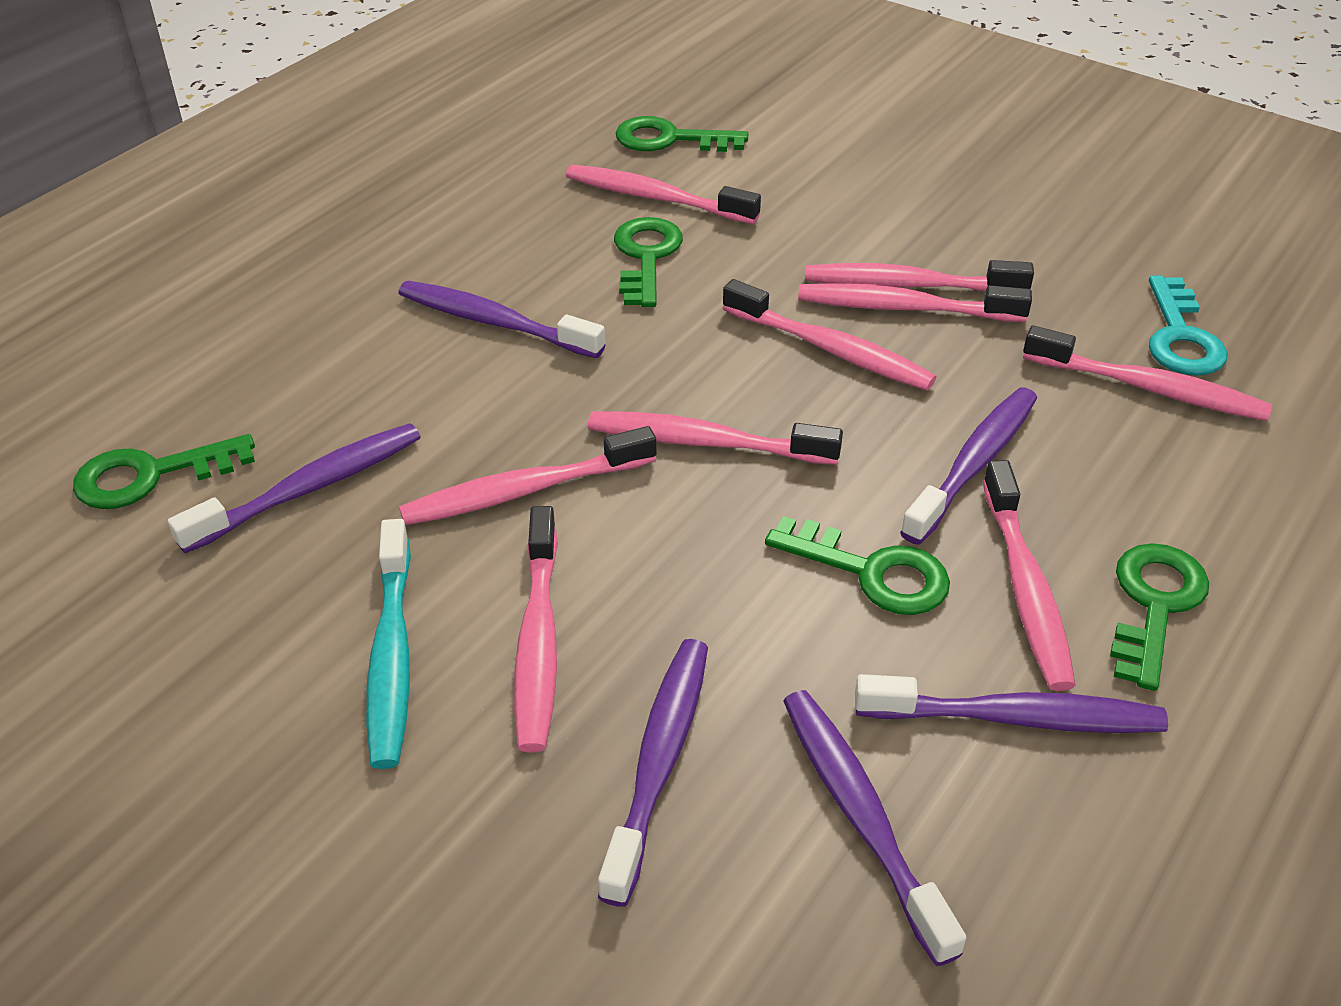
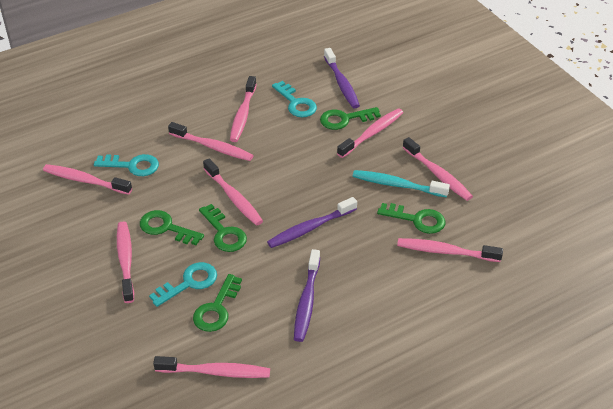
purple toothbrush: [168,423,421,553] [398,281,605,358] [598,639,708,907] [783,690,966,966] [855,674,1168,733] [900,387,1037,545] = 6 -> [267,197,357,248] [294,249,320,342] [324,48,360,109] = 3
turquoise key: [1149,276,1228,376] = 1 -> [94,154,159,176] [149,262,217,307] [272,81,317,117] = 3

